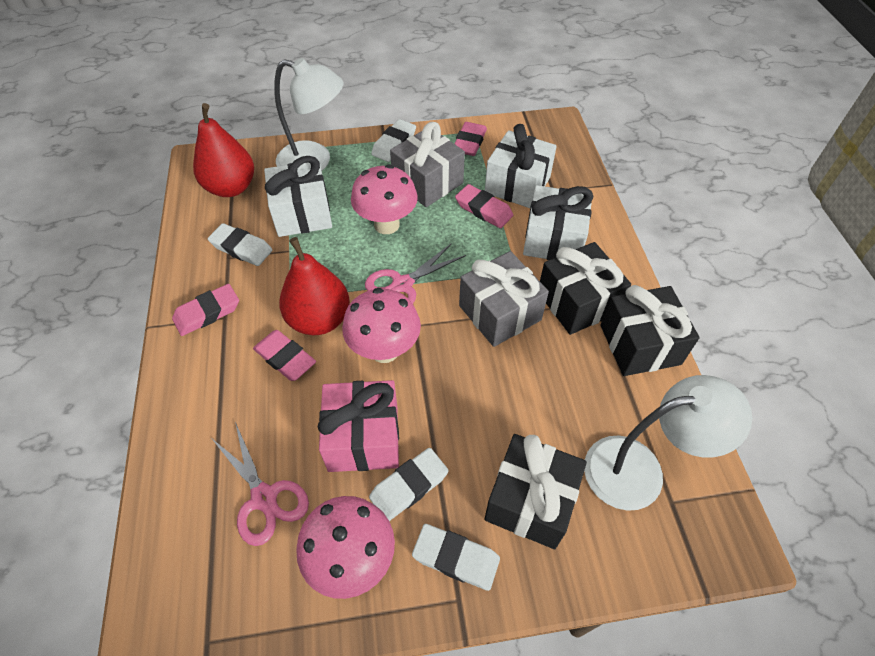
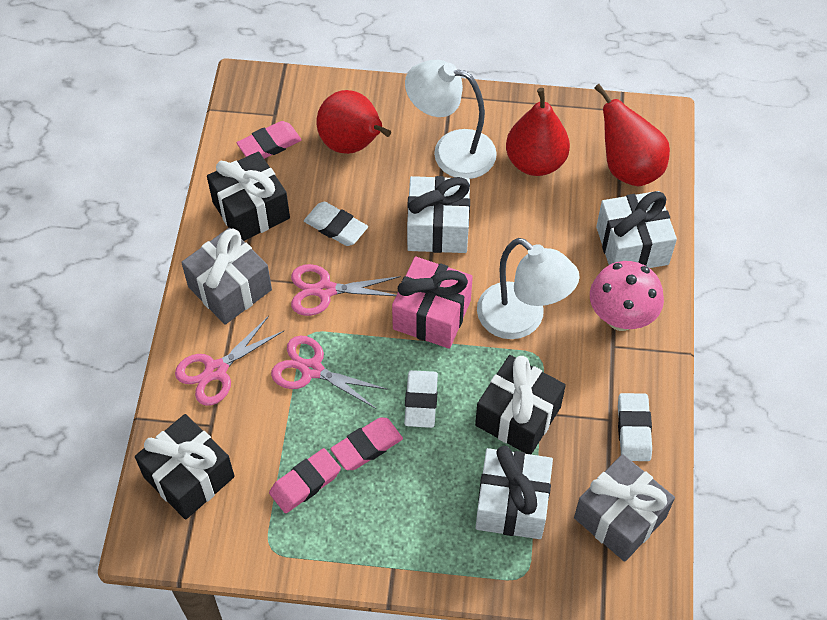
pink eraser: [172,284,239,336] [253,330,316,381] [454,122,487,156] [455,184,513,228] = 4 -> [237,121,301,159] [269,448,341,513] [331,418,403,470] = 3
pink mushroom: [296,496,395,599] [342,288,421,363] [351,165,418,234] = 3 -> [590,261,664,331] = 1
pink scissors: [212,422,309,546] [365,243,466,304] = 2 -> [175,316,284,406] [271,336,388,409] [291,264,401,316] = 3
red pear: [193,103,254,197] [279,237,350,335] = 2 -> [316,90,391,154] [506,88,570,176] [594,84,670,186] = 3
white eraser: [208,223,272,266] [369,448,449,521] [371,119,416,162] [412,524,500,591] = 4 -> [304,202,368,246] [404,370,438,428] [618,393,652,461] = 3

